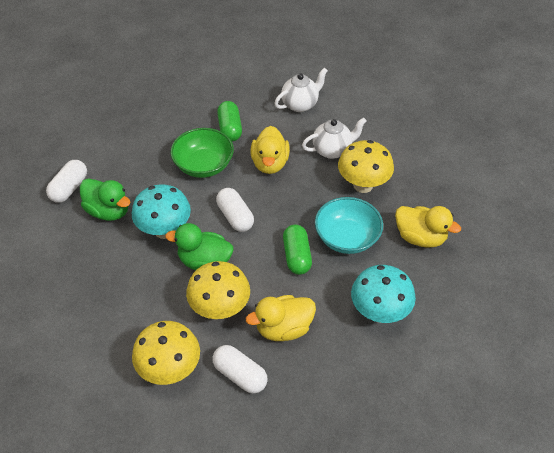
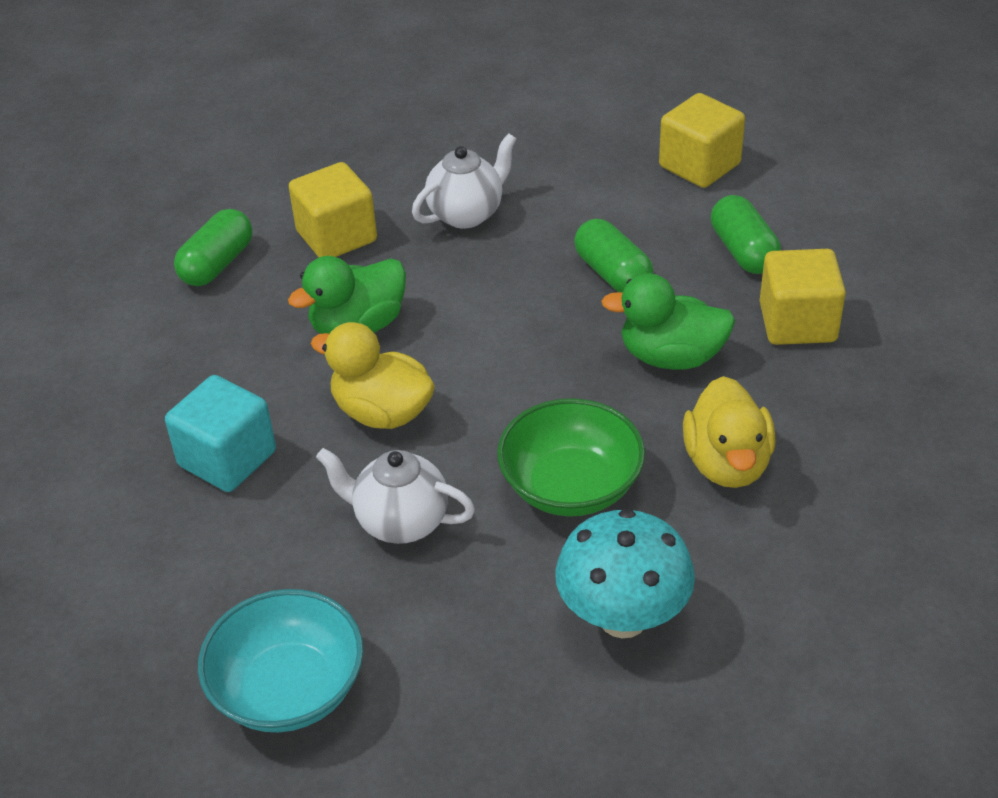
green capsule: [217,101,242,141] [283,224,312,275] = 2 -> [174,209,252,286] [574,219,654,293] [711,195,781,274] = 3
turquoise cube: none = 0 -> [165,375,276,492] = 1
turquoise mushroom: [132,184,191,239] [351,265,416,323] = 2 -> [555,509,695,639] = 1
white capsule: [46,160,87,203] [212,345,268,394] [216,188,254,232] = 3 -> none = 0
yellow cube: none = 0 -> [289,162,377,257] [659,93,745,188] [760,249,846,345] = 3
yellow duck: [246,295,316,341] [251,126,290,174] [395,206,461,248] = 3 -> [311,322,435,429] [683,376,776,488] = 2
yellow mushroom: [132,321,200,385] [186,261,250,319] [338,140,394,193] = 3 -> none = 0

